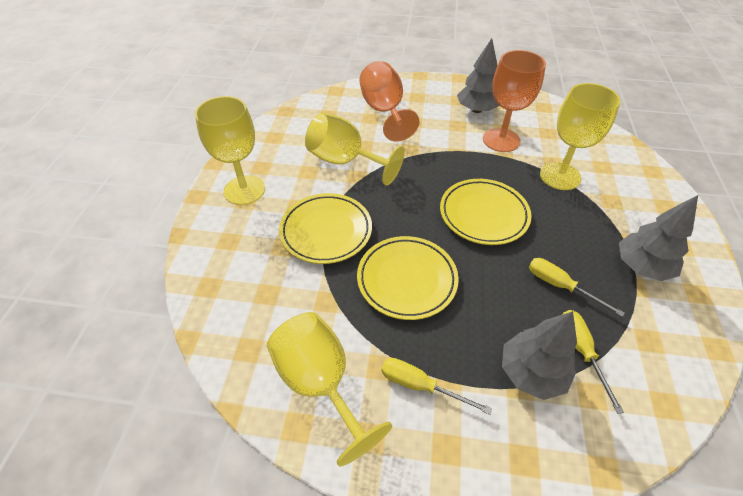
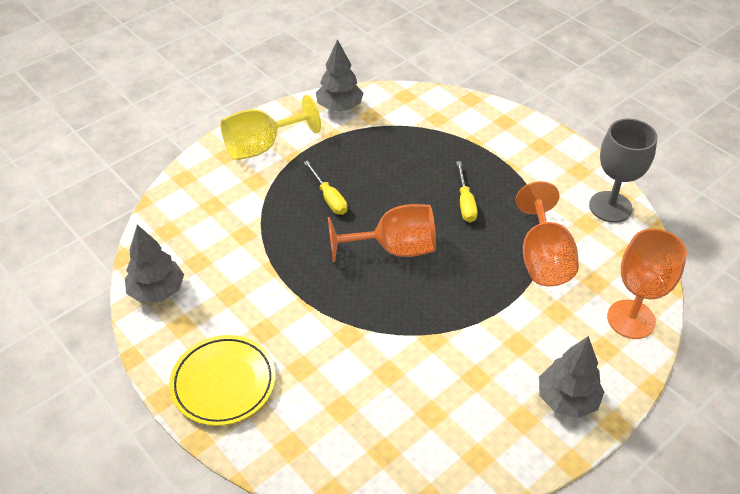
grey goblet: none = 0 -> [589,119,658,223] = 1
orange goblet: [360,61,420,142] [483,50,546,152] = 2 -> [328,204,436,262] [516,181,579,286] [607,228,687,339] = 3
yellow goblet: [195,96,265,205] [267,312,392,467] [305,113,405,185] [540,83,620,190] = 4 -> [220,95,321,160] = 1
yellow plate: [279,193,372,264] [357,236,459,320] [440,179,532,245] = 3 -> [169,335,276,426] = 1
yellow screwdriver: [382,358,492,415] [529,258,625,317] [562,310,624,414] = 3 -> [304,160,347,215] [456,161,478,223] = 2

